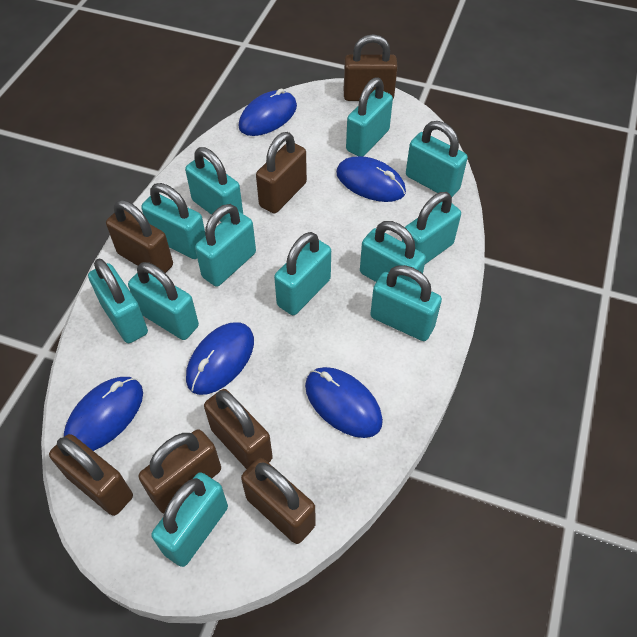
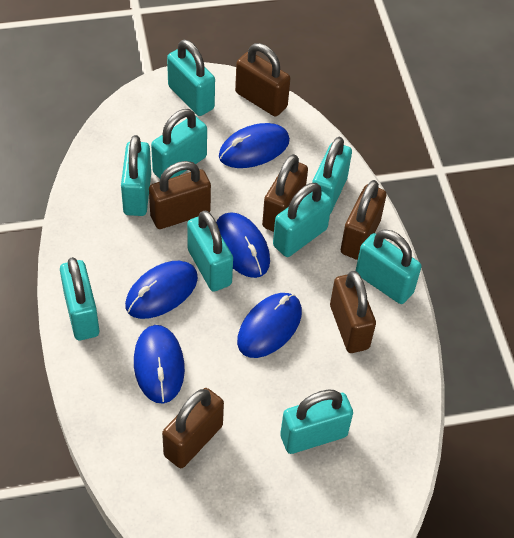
brown padlock: [49,434,133,516] [106,200,173,273] [139,429,221,513] [204,389,273,469] [241,458,315,544] [256,132,307,214] [344,34,398,101] = 7 -> [149,161,211,229] [162,388,224,468] [235,43,290,116] [262,154,308,232] [330,271,376,353] [341,180,386,260] = 6
turquoise padlock: [88,259,148,343] [128,262,199,340] [141,183,205,259] [151,472,228,567] [185,147,243,222] [195,204,256,286] [274,232,331,315] [346,77,393,156] [360,221,426,286] [370,265,442,341] [402,192,461,264] [406,121,468,197] = 12 -> [60,257,99,340] [121,135,151,216] [151,109,207,179] [167,40,215,116] [187,210,233,292] [273,183,332,257] [280,390,353,454] [312,137,352,214] [356,229,422,304] = 9

